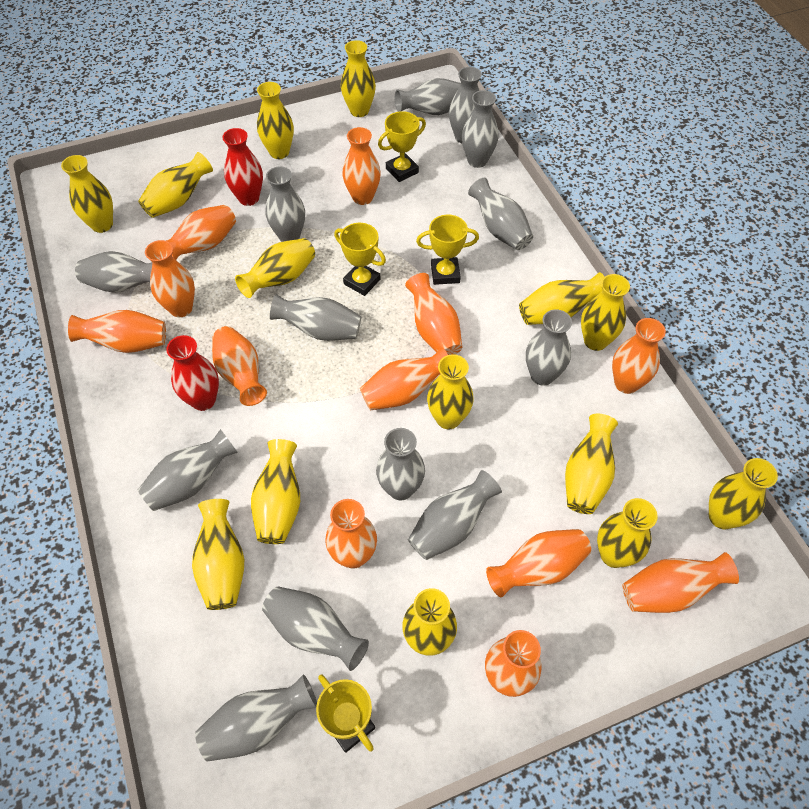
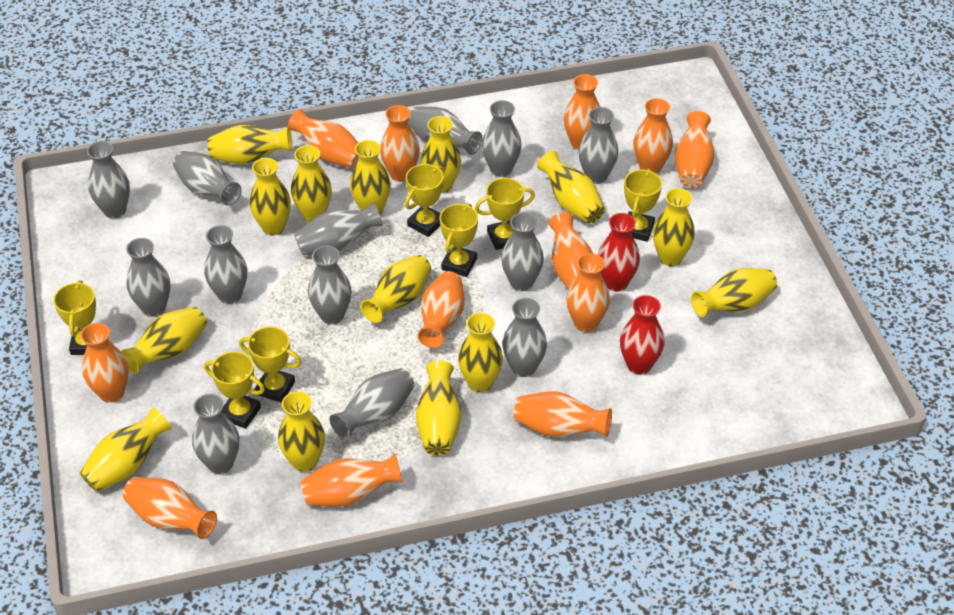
yellow trophy: [316,674,375,753] [334,223,386,296] [378,111,426,182] [416,215,479,285] = 4 -> [53,280,96,355] [204,351,265,429] [239,327,302,403] [405,164,445,237] [439,203,478,277] [475,178,535,250] [624,169,662,242] = 7

